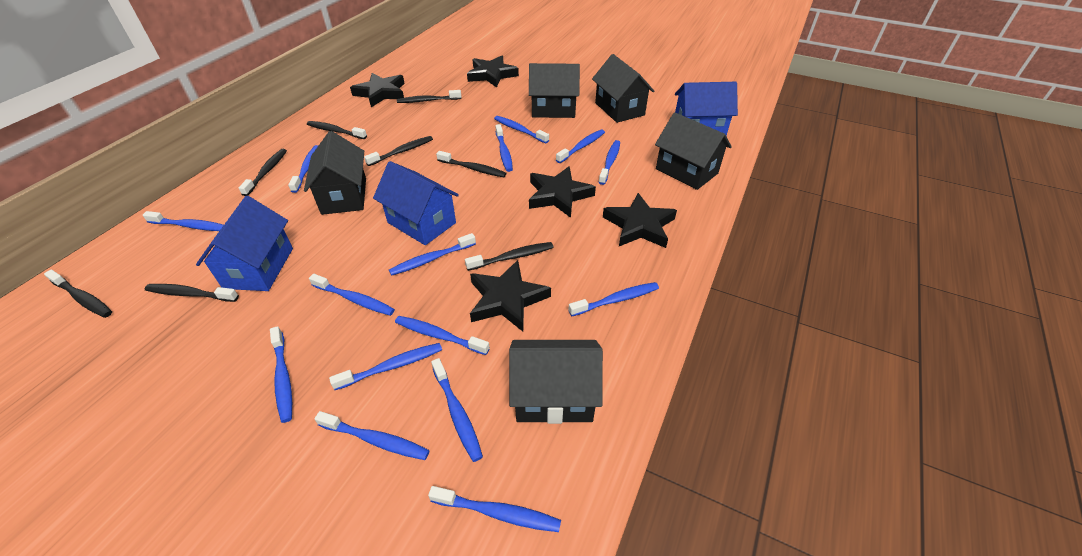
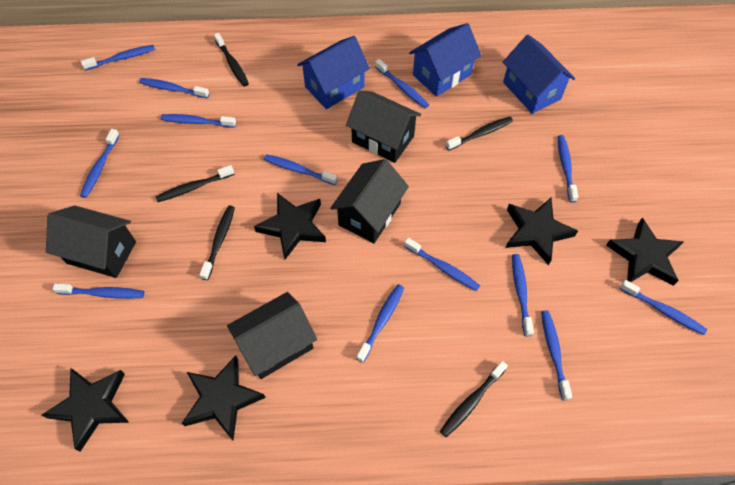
black house: [304,131,366,215] [509,340,603,424] [529,63,580,118] [592,54,654,123] [655,112,732,190] = 5 -> [46,205,136,278] [227,292,317,379] [330,159,409,243] [346,91,421,163] = 4
black toothbrush: [44,270,112,318] [145,284,239,302] [239,149,287,196] [307,121,367,139] [364,136,433,166] [397,90,461,103] [436,151,506,177] [465,242,554,271] = 8 -> [156,165,234,202] [199,206,235,280] [214,33,249,86] [440,361,508,437] [446,117,513,151] = 5
blue toothbrush: [143,211,224,231] [270,326,292,423] [288,145,318,193] [309,274,395,316] [314,411,430,460] [329,343,442,390] [389,233,476,276] [395,316,490,355] [428,486,561,532] [431,358,483,462] [494,116,549,143] [495,124,513,172] [556,129,605,163] [568,282,659,316] [598,140,620,185] = 15 -> [53,284,144,299] [80,129,120,198] [81,45,155,70] [139,78,209,98] [161,114,236,128] [264,154,338,185] [357,284,404,363] [375,59,429,108] [404,238,480,291] [512,254,534,336] [541,310,572,400] [558,135,578,202] [620,280,707,335] = 13

